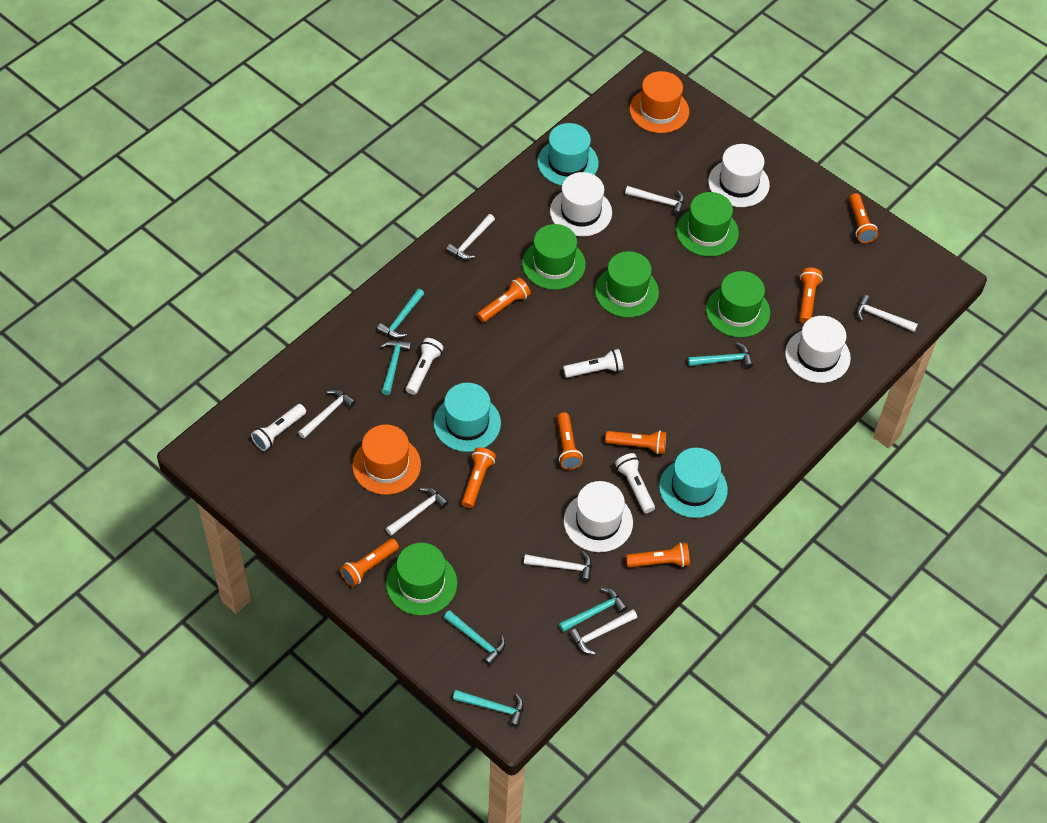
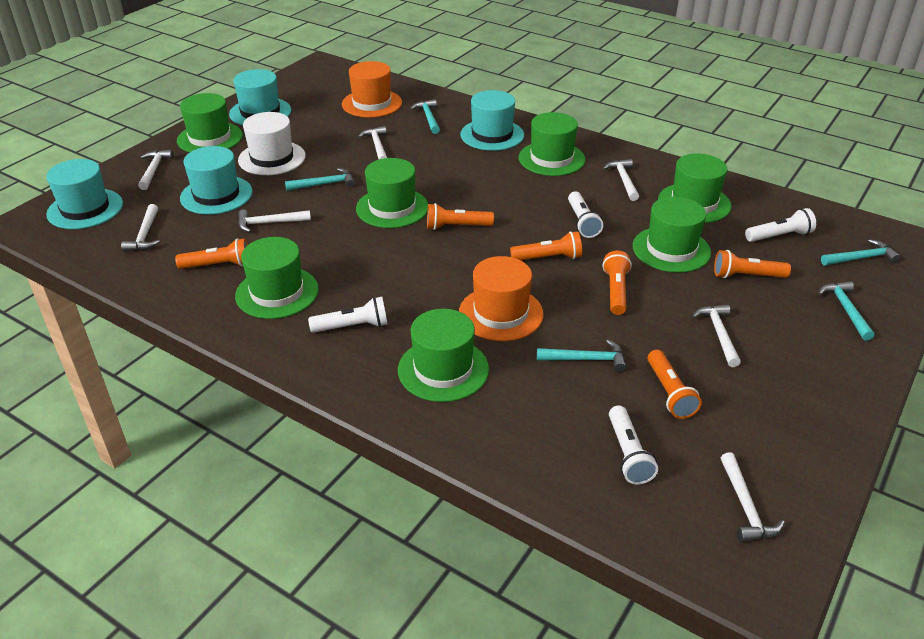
green hat: [386,543,457,616] [522,224,586,290] [595,251,659,317] [676,192,739,257] [706,271,770,338] = 5 -> [177,93,243,153] [235,237,319,319] [356,158,428,228] [398,309,489,402] [519,112,586,176] [633,197,711,273] [658,154,731,223] = 7
orange flashlight: [340,538,399,587] [461,447,496,508] [477,277,531,323] [557,412,583,470] [605,430,666,454] [626,542,690,567] [799,268,823,323] [849,193,878,243] = 8 -> [175,238,248,269] [427,203,494,230] [510,231,582,260] [602,251,632,315] [648,350,702,419] [714,250,791,278] = 6
turquoise hammer: [377,289,424,338] [381,340,412,395] [444,610,505,666] [453,690,524,727] [559,588,627,632] [688,342,753,368] = 6 -> [285,168,355,191] [410,99,440,134] [537,340,626,372] [818,281,875,341] [821,239,901,265] = 5
turquoise hat: [434,383,501,452] [538,123,599,186] [659,447,728,518] = 3 -> [46,159,123,229] [180,146,253,215] [229,69,291,125] [460,90,524,151] = 4
white hat: [550,172,612,237] [564,481,633,552] [708,144,770,207] [785,316,851,383] = 4 -> [238,112,306,175] = 1

